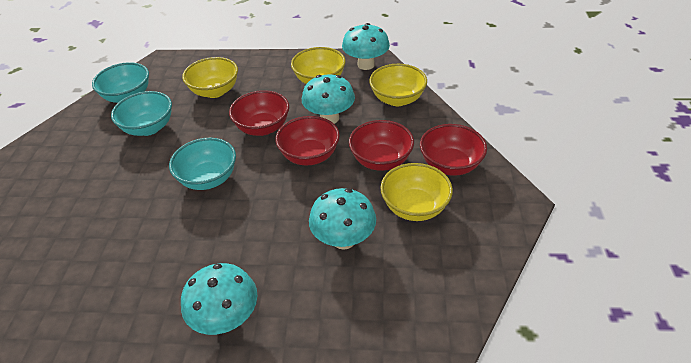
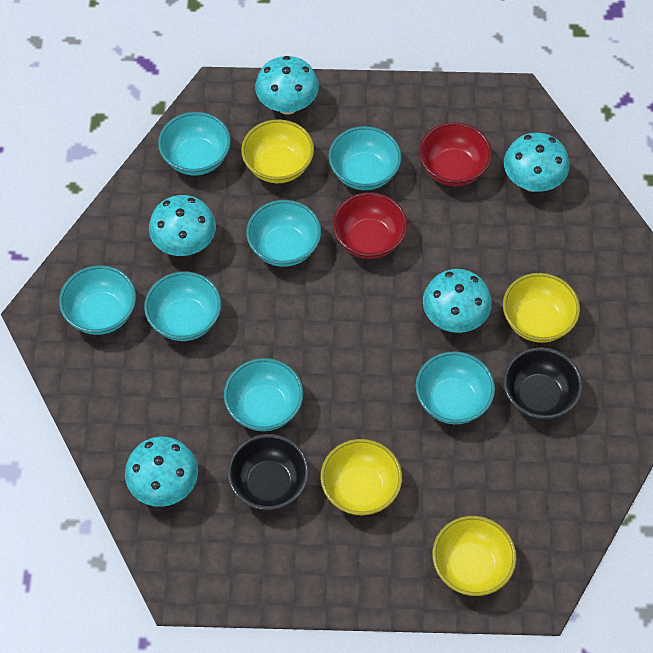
black bowl: none = 0 -> [227,434,309,510] [503,347,583,420] = 2
red bowl: [229,90,289,136] [276,116,340,165] [349,120,414,171] [420,124,487,176] = 4 -> [333,192,407,259] [419,122,492,186] = 2
turquoise bowl: [92,62,149,103] [111,91,172,136] [169,138,236,190] = 3 -> [59,265,136,335] [144,272,221,341] [158,112,231,176] [224,358,303,431] [246,200,321,267] [329,126,402,190] [415,351,495,424] = 7
turquoise mushroom: [181,263,258,335] [302,74,355,124] [309,188,376,250] [342,23,390,70] = 4 -> [125,437,198,507] [149,195,216,256] [255,56,319,115] [423,269,492,333] [504,133,569,192] = 5

